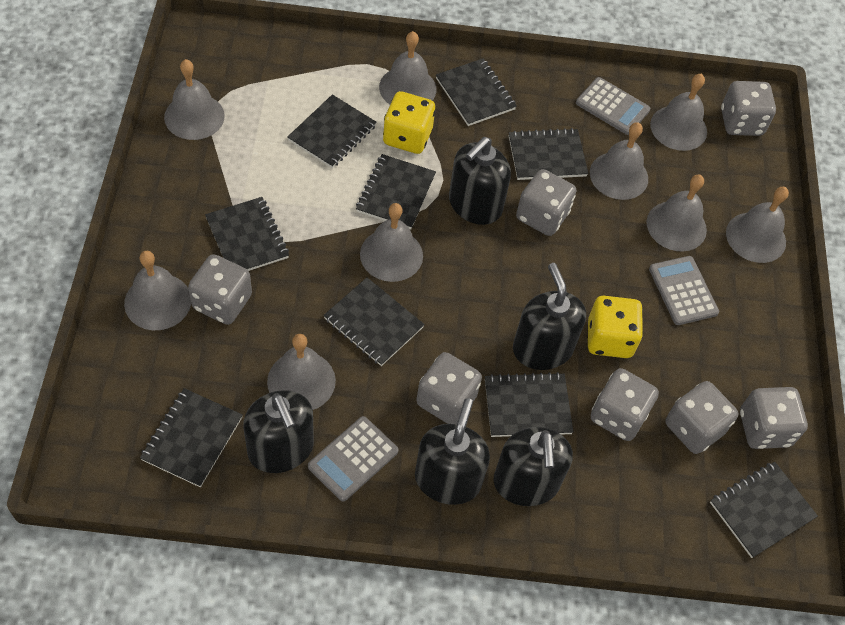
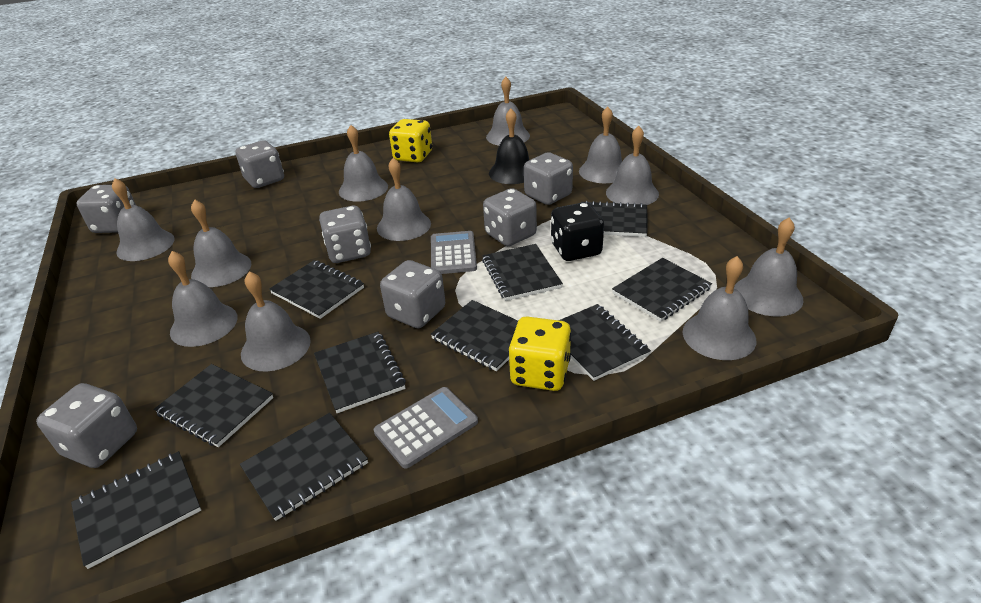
black bell: none = 0 -> [489,109,529,184] = 1
black dice: none = 0 -> [551,202,604,261] = 1
black notebook: [140,388,243,487] [205,197,289,271] [287,94,377,168] [324,278,425,366] [356,154,436,229] [436,59,517,126] [485,372,573,437] [509,128,588,180] [710,462,818,558] = 9 -> [71,451,201,569] [154,364,273,447] [240,413,368,521] [269,260,364,319] [314,332,406,413] [431,300,518,371] [482,244,563,301] [559,304,651,381] [581,201,648,237] [612,258,712,322] = 10
black soap dispenser: [243,390,314,473] [415,398,490,505] [449,137,511,225] [494,427,573,506] [513,263,586,370] = 5 -> none = 0
grey bell: [124,251,191,330] [164,59,225,140] [267,334,336,410] [360,203,423,282] [379,31,436,104] [590,122,648,200] [646,175,707,252] [650,74,707,151] [726,187,789,263] = 9 -> [112,178,175,261] [168,251,238,347] [191,199,251,287] [241,271,311,371] [339,125,388,202] [377,158,431,241] [486,77,530,146] [579,106,622,183] [606,126,659,205] [683,256,756,360] [734,218,804,316] = 11
grey calculator: [308,416,399,501] [576,77,650,135] [649,256,719,325] = 3 -> [374,387,478,469] [431,231,477,274] = 2

